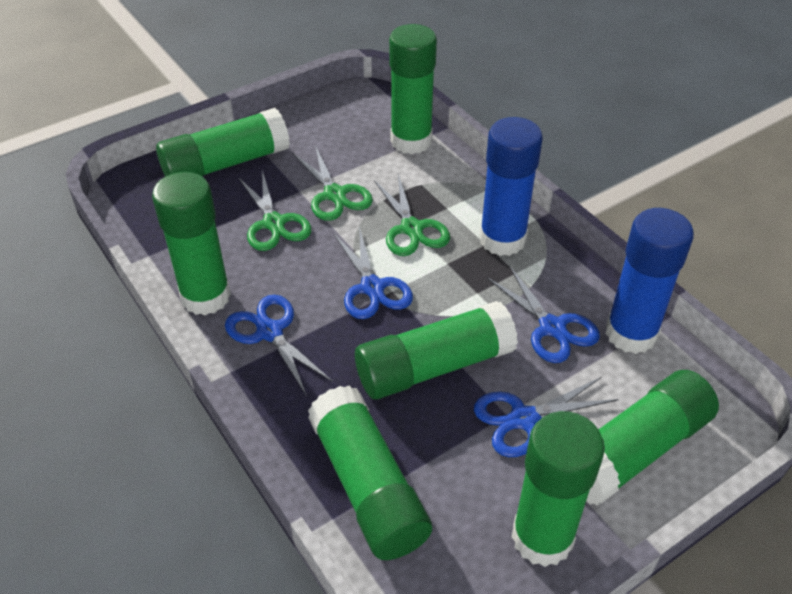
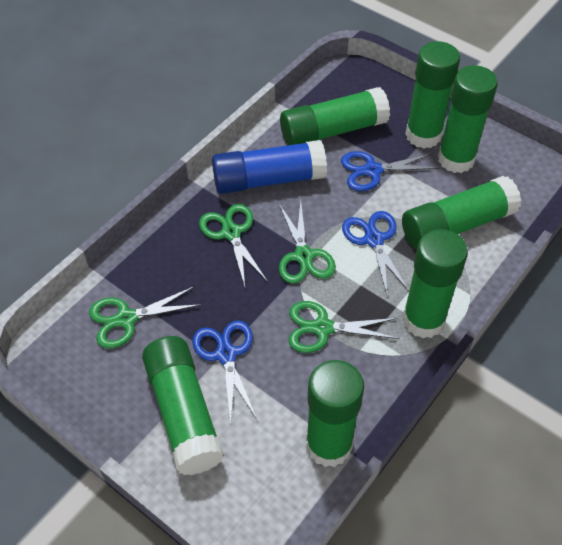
blue glue stick: [479,117,543,256] [605,208,694,354] = 2 -> [212,140,327,194] = 1
blue scissors: [225,295,333,396] [334,226,413,319] [474,377,619,457] [487,265,600,363] = 4 -> [192,320,257,423] [341,151,440,191] [342,211,409,295] = 3
green scissors: [238,170,311,251] [293,145,373,221] [374,174,450,256] = 3 -> [89,287,202,348] [199,204,268,286] [279,202,336,284] [289,301,400,353] = 4

